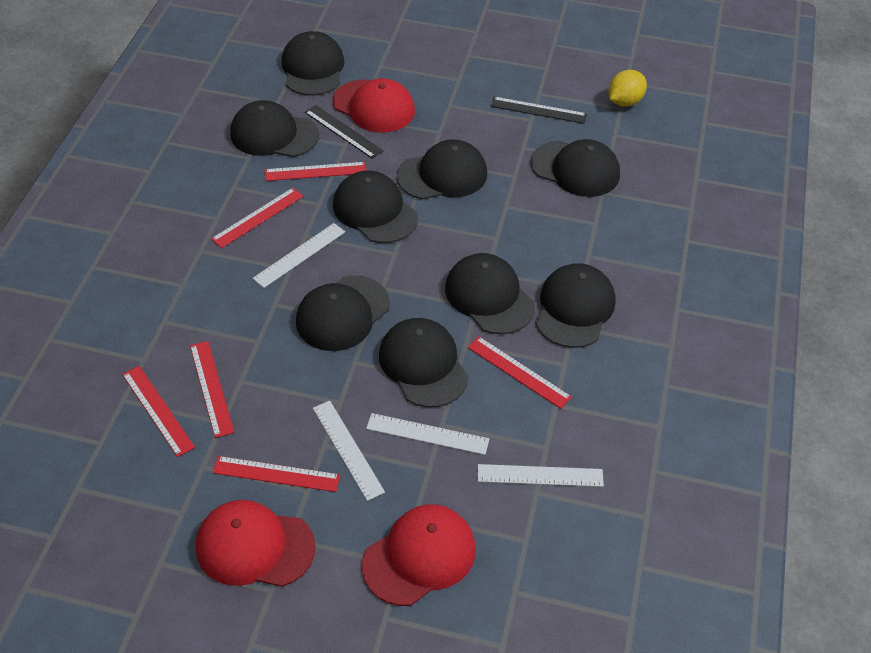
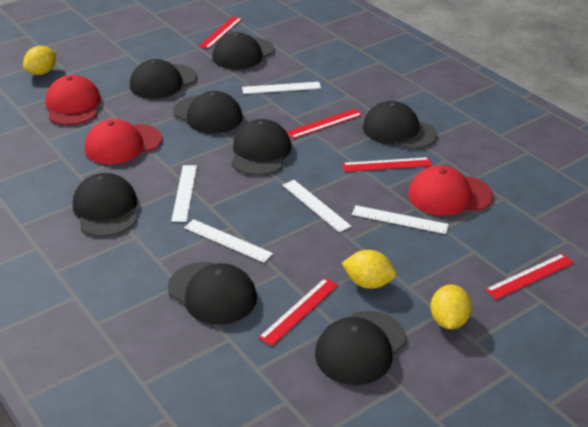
black cap: [230,100,319,157] [282,31,345,96] [296,275,390,351] [333,170,418,243] [379,318,469,407] [396,139,487,200] [445,253,535,334] [531,139,620,197] [535,263,616,348] = 9 -> [73,173,137,237] [130,59,197,99] [168,262,257,325] [173,91,243,133] [212,32,275,70] [231,119,291,175] [315,311,406,385] [363,101,437,149] = 8
black ruler: [305,105,383,159] [490,97,587,124] = 2 -> none = 0
red ruler: [122,366,195,457] [190,341,234,438] [211,188,304,248] [213,456,340,492] [265,162,367,181] [468,336,572,409] = 6 -> [198,16,242,49] [258,278,338,346] [287,109,362,139] [342,157,432,172] [485,253,574,300] = 5
white ruler: [253,223,345,288] [313,401,385,501] [366,413,489,455] [478,464,604,487] = 4 -> [171,165,197,222] [184,219,273,263] [242,82,321,94] [283,180,351,232] [352,205,449,234] = 5
yellow lemon: [608,70,647,107] = 1 -> [23,46,56,75] [342,250,396,289] [430,285,472,329] = 3

